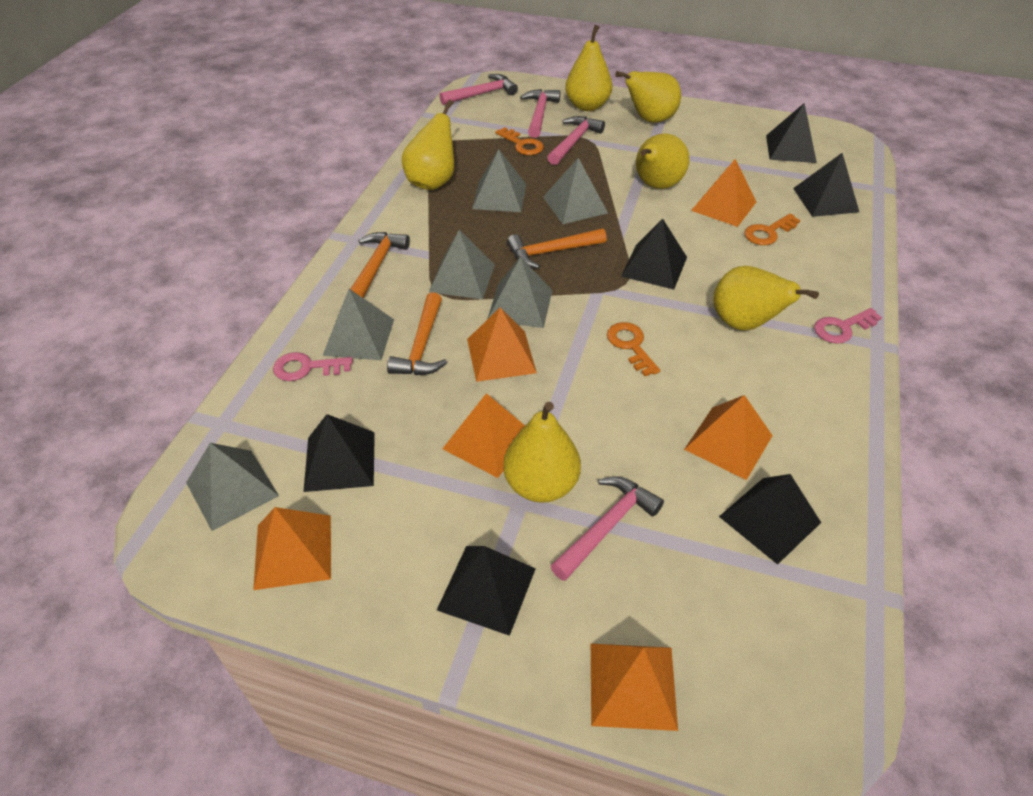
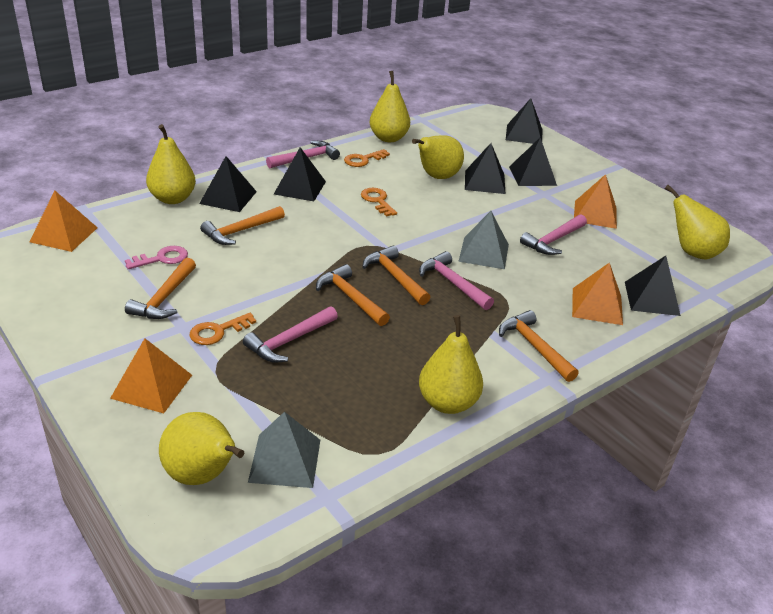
grey pyramid: [186,443,279,531] [323,289,394,360] [429,230,495,300] [472,149,526,212] [488,257,552,328] [543,158,608,224] = 6 -> [248,412,320,488] [458,211,509,269] = 2
orange hammer: [351,232,410,298] [387,292,447,375] [507,228,607,269] = 3 -> [125,258,196,319] [200,206,285,245] [316,264,390,326] [362,246,431,305] [499,310,579,382] = 5
orange pyramid: [253,507,331,590] [442,393,525,478] [467,307,537,382] [591,644,678,731] [684,395,773,480] [691,159,756,227] = 6 -> [29,191,98,252] [110,338,192,413] [572,262,623,325] [574,174,617,229] = 4
pink key: [273,352,353,381] [814,308,882,344] = 2 -> [125,246,188,269] = 1

